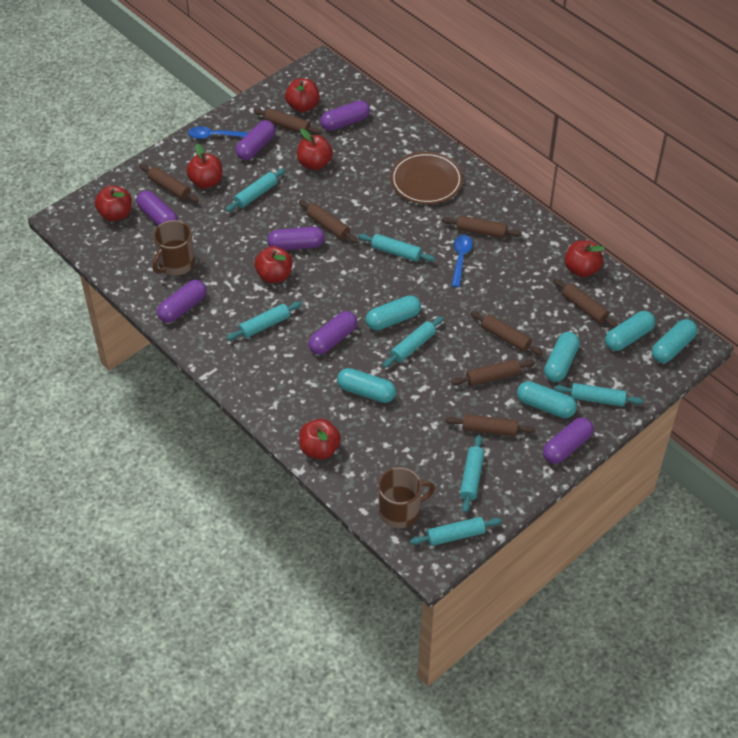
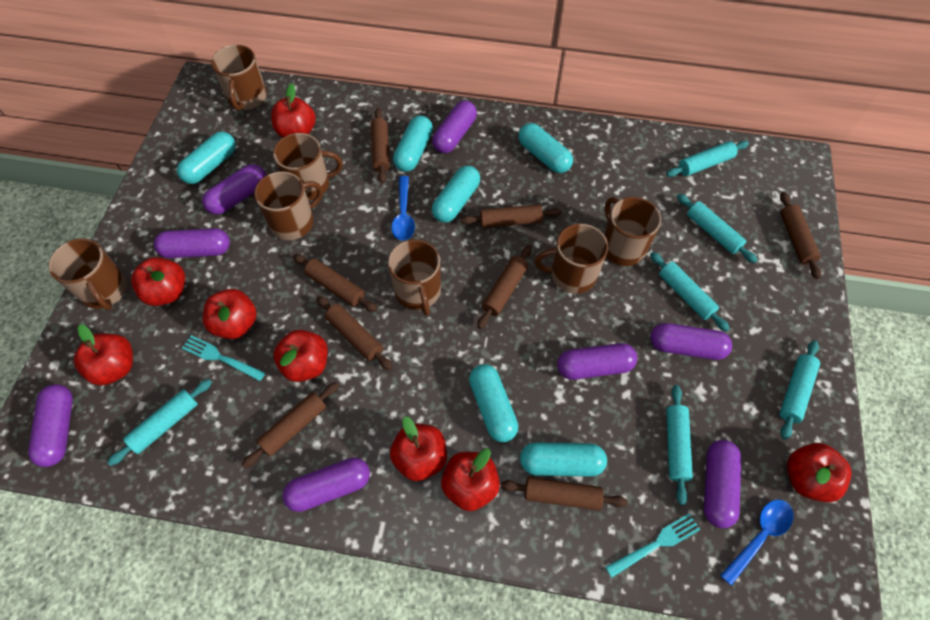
brown mug: [153,220,195,275] [378,467,435,528] = 2 -> [48,238,127,310] [211,45,267,111] [254,171,323,240] [273,133,343,201] [388,240,441,316] [535,224,608,294] [604,197,661,266] = 7
brown plate: [390,152,463,204] = 1 -> none = 0
purple capsule: [136,191,178,226] [157,280,207,323] [235,120,276,160] [267,227,325,250] [309,311,357,355] [320,100,370,131] [543,417,594,464] = 7 -> [28,384,73,467] [154,228,230,258] [202,164,266,215] [283,457,370,512] [432,100,477,153] [557,343,637,380] [650,323,732,360] [704,440,741,528] = 8
red apple: [95,185,132,221] [186,143,223,188] [255,246,293,283] [285,78,319,112] [297,129,333,170] [299,419,341,459] [565,240,605,277] = 7 -> [74,324,133,385] [131,257,185,306] [203,289,257,339] [271,83,316,138] [273,330,328,382] [390,416,447,481] [441,449,500,511] [787,443,852,502] = 8
turquoise fork: none = 0 -> [182,335,265,381] [606,513,700,578] = 2
turquoise rolling pin: [226,168,285,212] [226,301,302,340] [358,234,435,262] [383,316,443,368] [410,517,502,546] [460,435,484,513] [554,383,643,407] = 7 -> [107,379,212,466] [650,252,730,332] [666,141,749,177] [666,385,693,505] [677,194,758,263] [780,340,820,440] = 6

